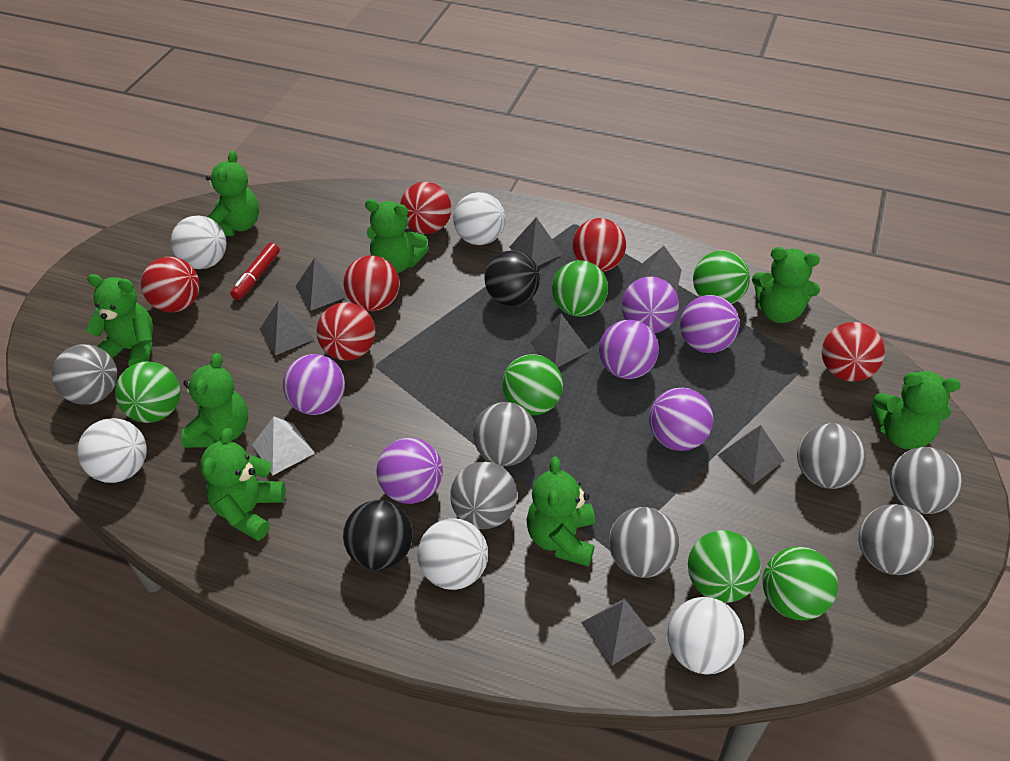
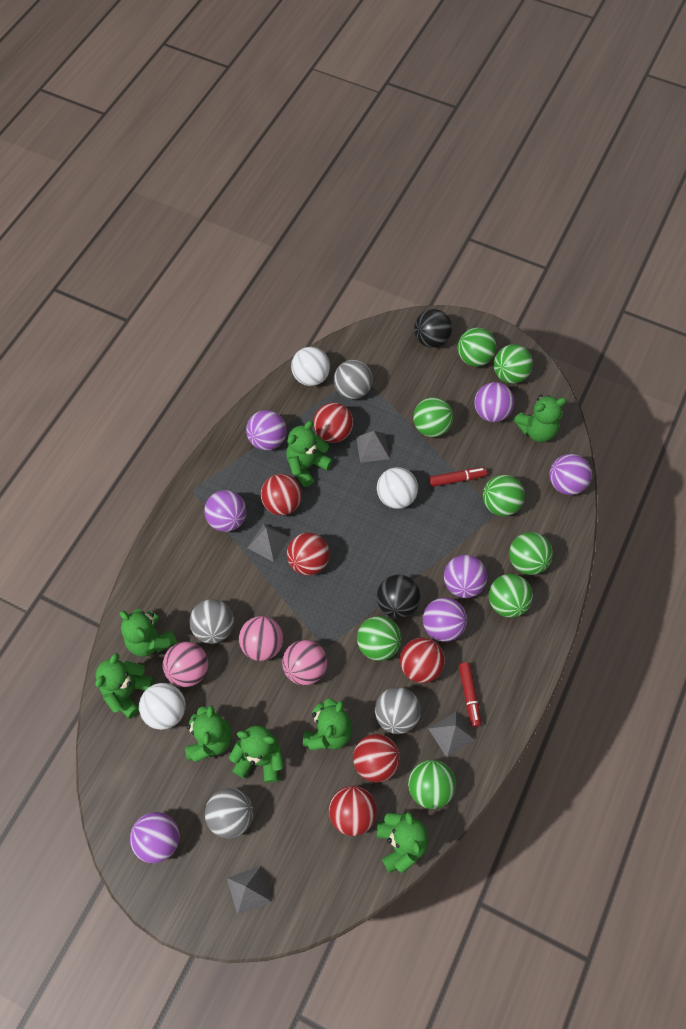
green ball: [115,362,180,423] [502,354,563,416] [552,260,608,317] [688,530,761,603] [693,250,750,304] [762,547,838,620] = 6 -> [357,616,401,661] [408,760,456,809] [413,397,453,437] [458,328,496,367] [483,475,525,516] [489,574,533,618] [494,344,533,384] [509,532,553,575] = 8
grey ball: [52,344,117,405] [450,462,518,529] [473,402,537,466] [609,507,679,578] [797,423,866,489] [859,504,934,575] [890,447,962,514] = 7 -> [189,599,234,644] [205,788,253,839] [334,360,373,399] [375,687,421,734] = 4
grey pyramid: [260,301,315,355] [295,258,347,311] [509,217,563,266] [530,314,589,367] [581,598,656,665] [639,246,681,293] [718,425,785,485] = 7 -> [227,865,272,915] [248,523,290,562] [356,431,390,463] [428,712,475,758] = 4
pink ball: none = 0 -> [163,642,208,687] [239,616,283,661] [282,640,327,685] = 3
purple ball: [283,354,345,415] [377,438,443,504] [599,320,659,379] [621,277,679,333] [649,388,713,451] [680,295,739,353] = 6 -> [130,812,179,863] [204,490,247,532] [246,410,287,450] [423,597,467,642] [444,555,487,598] [474,382,514,422] [549,454,592,495] = 7
red marker: [230,243,280,300] = 1 -> [429,467,487,487] [459,662,481,727] = 2
white ball: [77,418,147,483] [171,215,227,269] [418,518,488,590] [453,192,505,245] [667,597,744,674] = 5 -> [139,683,186,730] [291,347,330,386] [377,467,418,509] = 3
white pyramid: [252,416,315,476] = 1 -> none = 0

